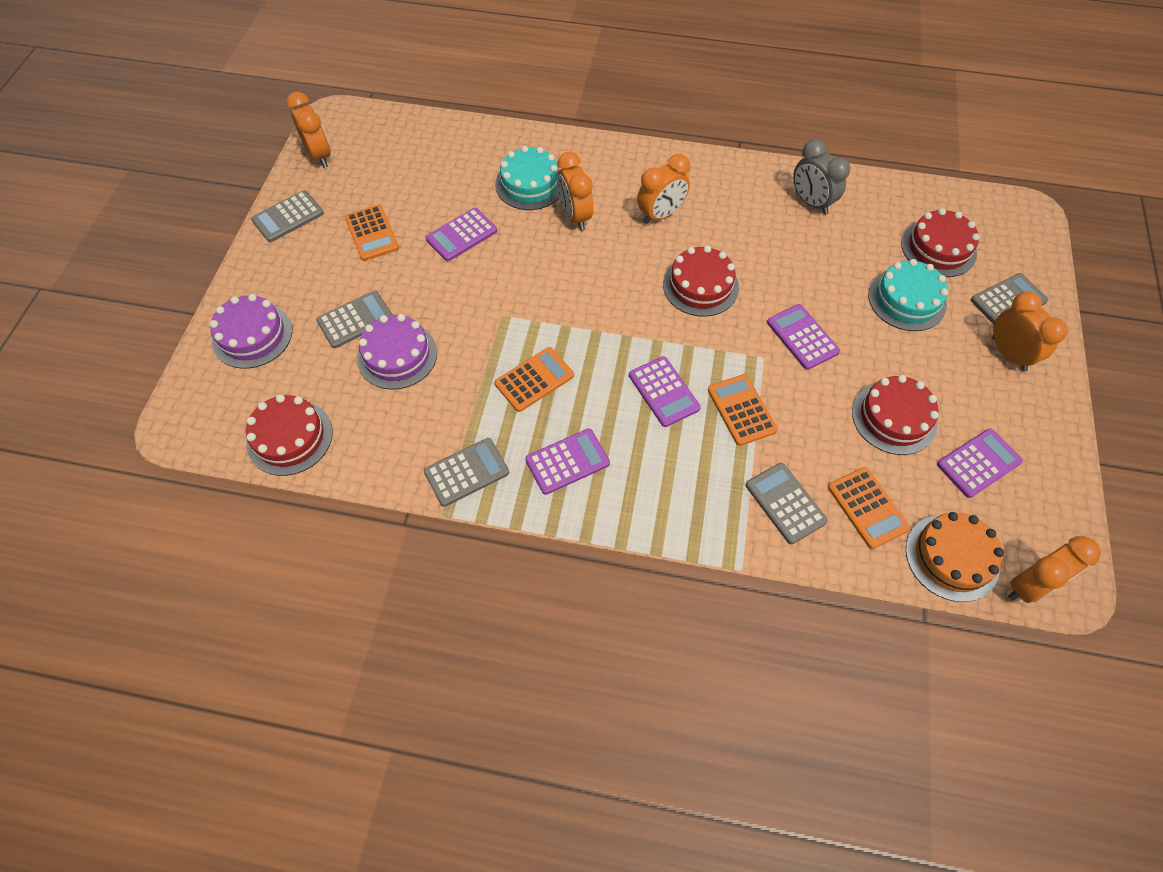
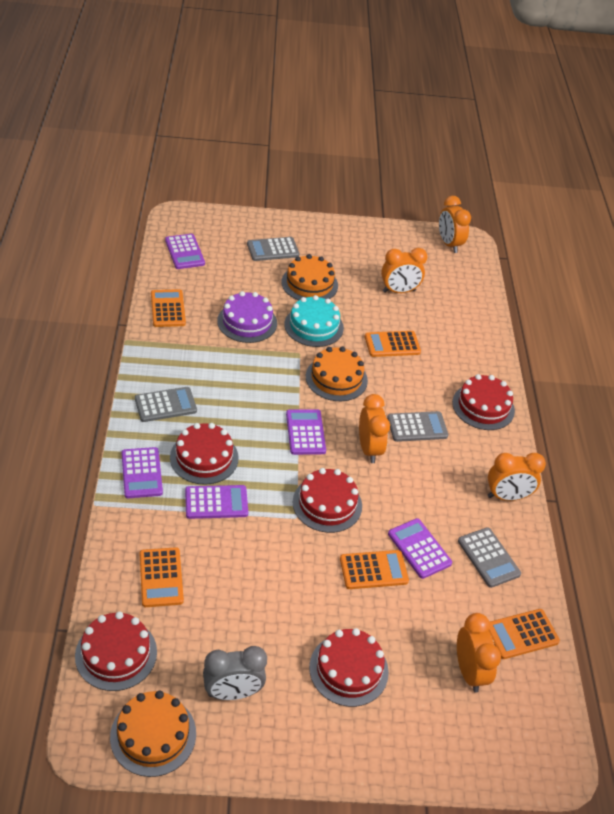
grey calculator: [251,190,324,242] [316,291,393,348] [424,438,509,507] [746,463,828,544] [971,273,1048,324] = 5 -> [135,387,197,422] [247,237,299,261] [387,411,448,442] [458,527,521,588] = 4
orange cake: [906,512,1004,602] = 1 -> [110,691,196,777] [281,254,338,300] [306,347,368,401] = 3
orange calculator: [345,204,399,261] [495,347,574,412] [708,374,778,446] [828,467,910,549] = 4 -> [140,547,184,607] [151,289,186,327] [340,550,409,589] [365,331,421,357] [488,609,560,659] = 5
purple cake: [210,294,292,369] [357,314,437,390] = 2 -> [217,291,277,343] = 1
red cake: [246,394,333,476] [663,245,739,317] [852,375,939,455] [901,208,980,277] = 4 -> [75,611,157,691] [170,423,239,485] [293,468,362,533] [309,628,389,707] [452,374,515,430] = 5
turquoise cake: [495,146,559,210] [868,259,948,331] = 2 -> [284,295,344,347] = 1

